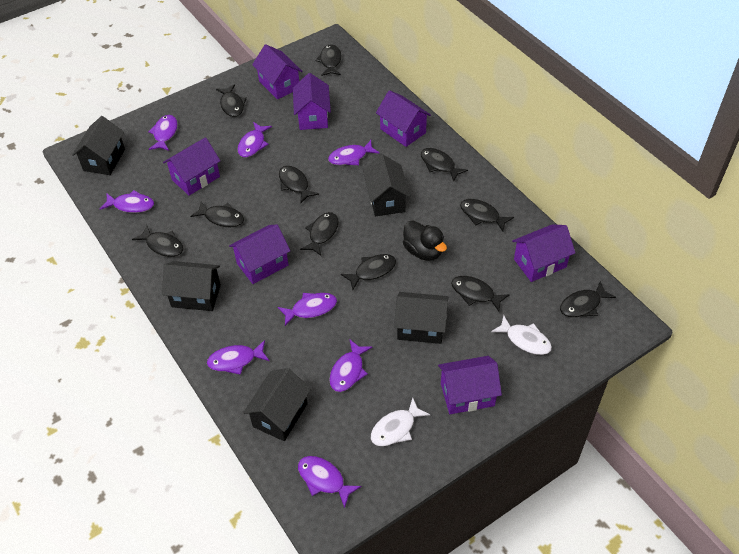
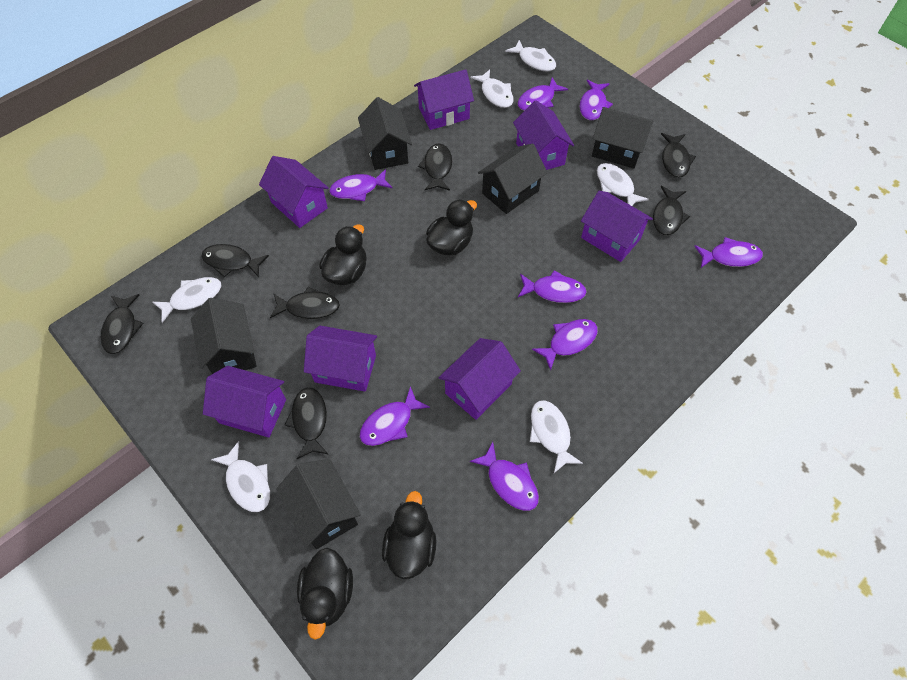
black duck: [403,220,447,261] = 1 -> [297,548,353,640] [319,224,367,285] [382,491,436,579] [426,199,477,255] = 4
black fish: [132,225,183,257] [190,202,244,227] [216,84,247,117] [279,166,319,203] [300,212,339,256] [315,44,342,76] [341,254,396,290] [421,148,468,181] [451,276,510,311] [460,199,514,231] [560,281,616,318] = 11 -> [101,294,143,354] [201,244,269,277] [270,286,340,319] [285,387,329,459] [418,144,452,191] [653,186,690,235] [661,133,696,178] = 7
white fish: [371,398,430,446] [491,315,552,355] = 2 -> [152,277,221,323] [211,441,270,512] [470,69,514,108] [505,40,556,72] [530,400,583,473] [597,163,649,206] = 6

